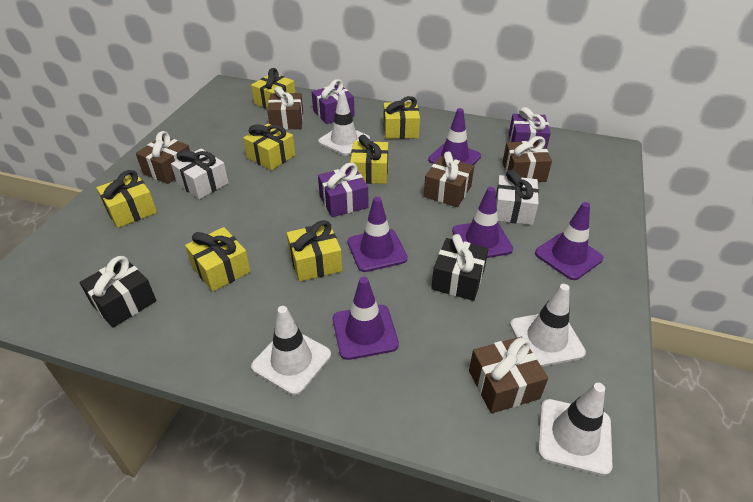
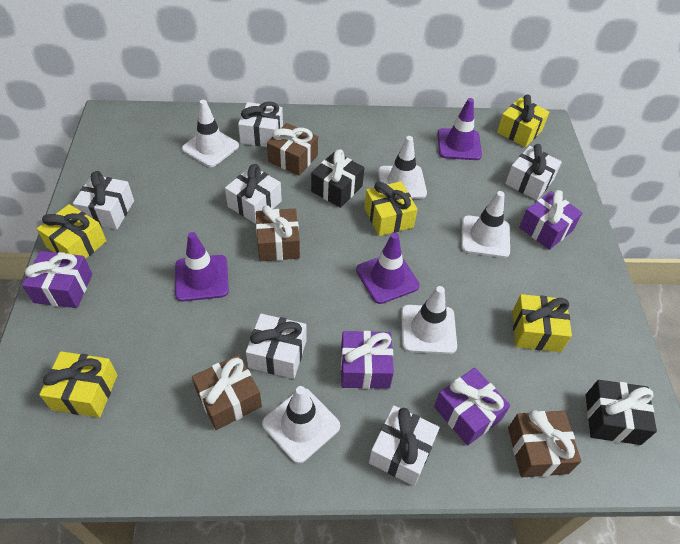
brown gift: [136,131,190,184] [267,86,303,130] [424,152,474,207] [469,337,548,414] [502,136,552,182] = 5 -> [192,354,262,430] [256,205,300,261] [267,123,318,176] [508,410,581,477] = 4
purple gift: [312,79,355,124] [318,163,369,217] [509,107,551,149] = 3 -> [22,251,92,308] [341,331,394,389] [434,368,510,446] [519,190,582,250] = 4
purple traffic cone: [333,277,399,360] [348,197,408,272] [428,108,481,165] [452,187,513,258] [535,202,603,280] = 5 -> [175,232,229,301] [356,233,420,304] [437,98,482,160] = 3
white gift: [171,148,229,199] [496,170,539,225] = 2 -> [73,171,134,230] [225,164,282,224] [238,102,283,147] [246,314,306,379] [369,405,440,486] [505,144,562,200] = 6
white traffic cone: [251,306,331,395] [318,92,370,155] [510,284,586,367] [538,383,613,476] = 4 -> [182,100,239,167] [262,386,340,464] [378,136,427,199] [401,286,457,354] [461,191,510,258] = 5
yellow gift: [96,170,157,228] [185,227,251,292] [243,124,295,170] [251,68,295,109] [287,220,342,282] [350,135,388,184] [383,96,420,139] = 7 -> [37,204,106,259] [39,351,117,418] [364,181,418,236] [497,95,549,147] [512,294,572,352] = 5

